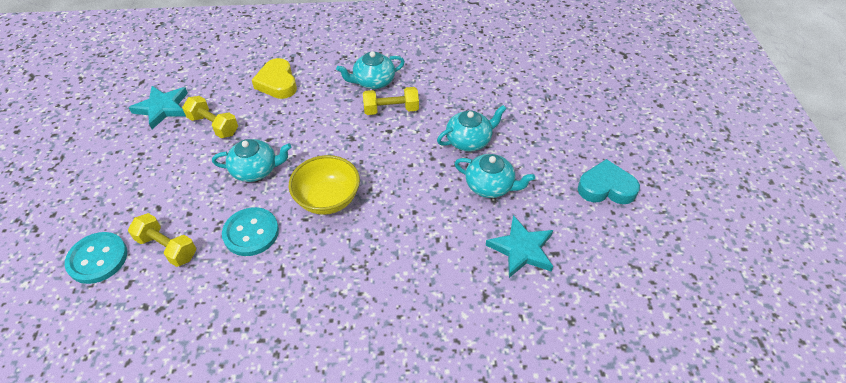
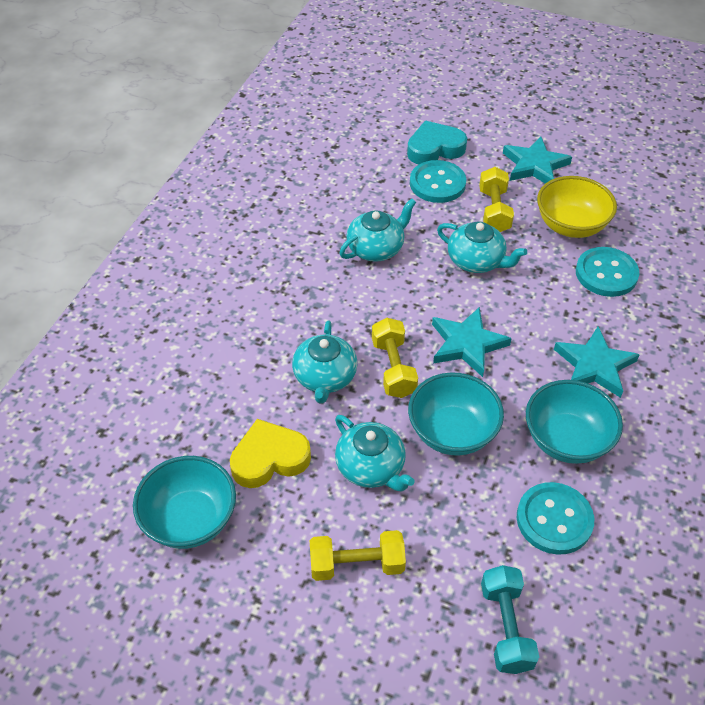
turquoise bowl: none = 0 -> [133,456,236,549] [408,372,504,456] [526,380,623,464] = 3
turquoise button: [65,232,127,284] [222,207,279,256] = 2 -> [410,160,466,203] [517,482,594,555] [576,247,639,297] = 3
turquoise dumbbell: none = 0 -> [481,565,539,674] = 1
turquoise star: [129,86,188,129] [486,215,553,278] = 2 -> [432,307,512,377] [503,136,572,183] [554,327,640,398] = 3

